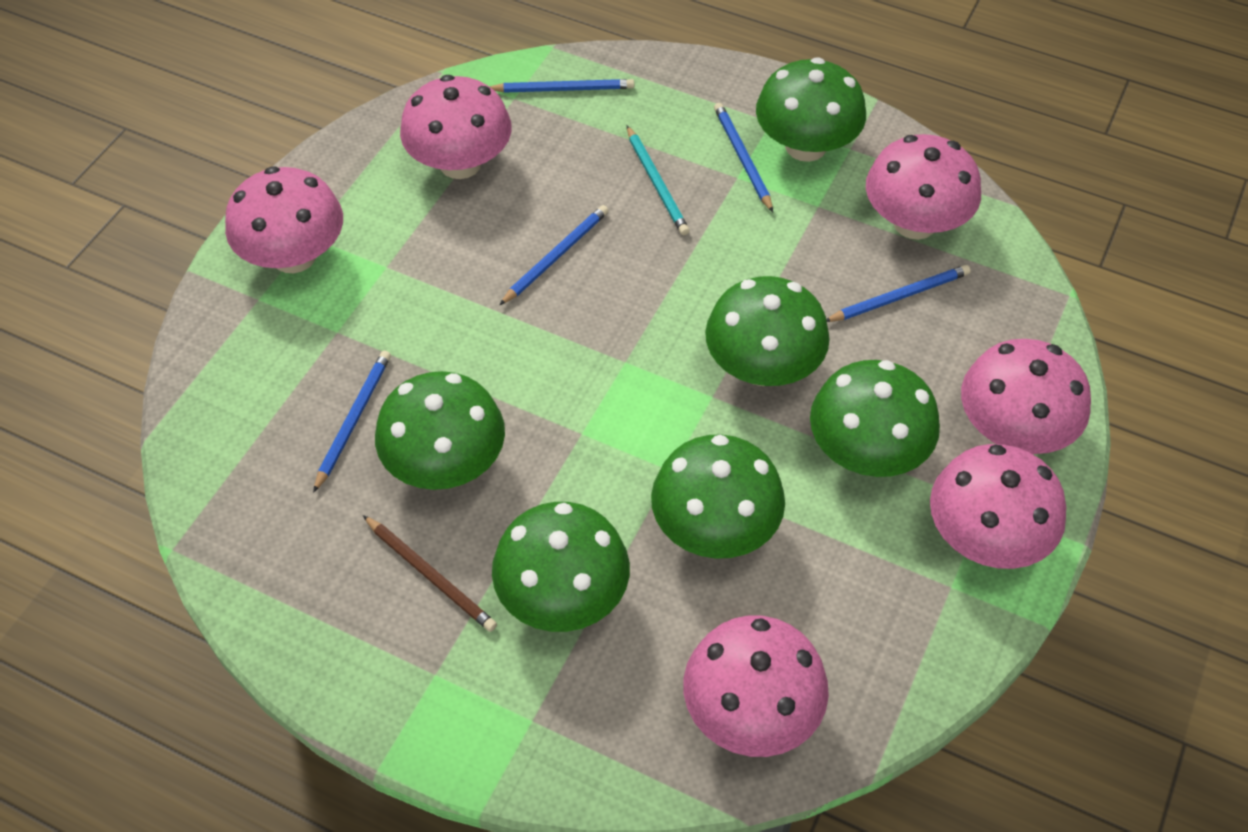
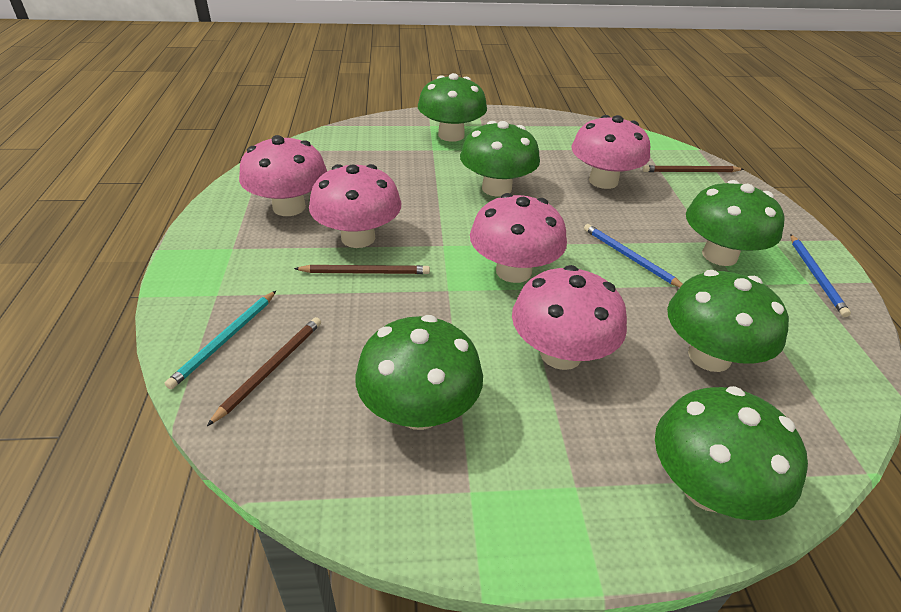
blue pencil: [313,351,391,493] [490,79,634,93] [499,205,609,305] [714,103,773,212] [826,265,971,322] = 5 -> [584,224,683,287] [790,234,851,317] = 2
brown pencil: [363,515,497,632] = 1 -> [207,317,321,426] [294,265,430,274] [643,165,744,172] = 3
pink mushroom: [225,166,343,273] [400,75,511,179] [683,615,829,757] [866,134,981,240] [930,444,1066,569] [961,339,1091,454] = 6 -> [239,135,327,216] [309,164,401,248] [470,193,567,283] [512,265,627,370] [572,115,650,189] = 5

